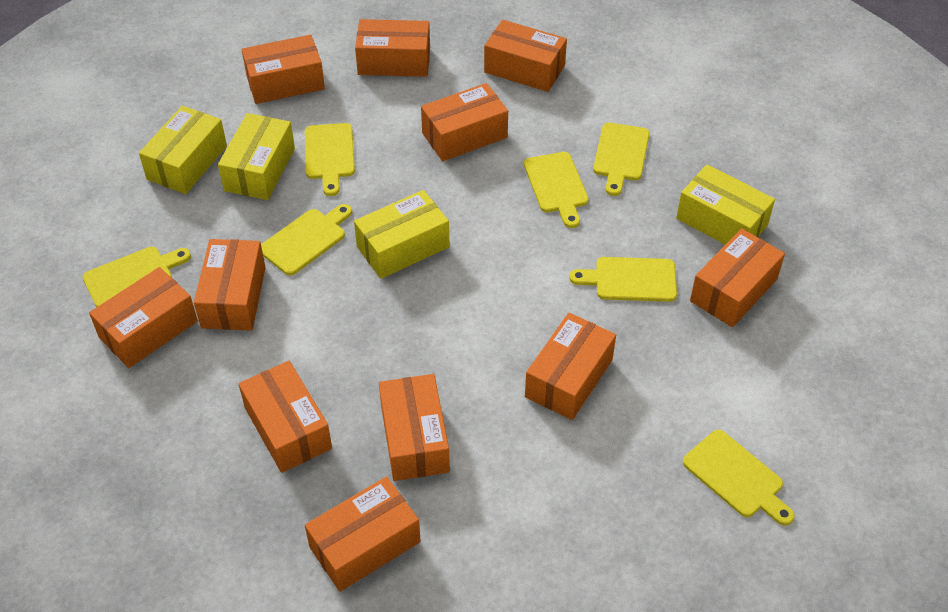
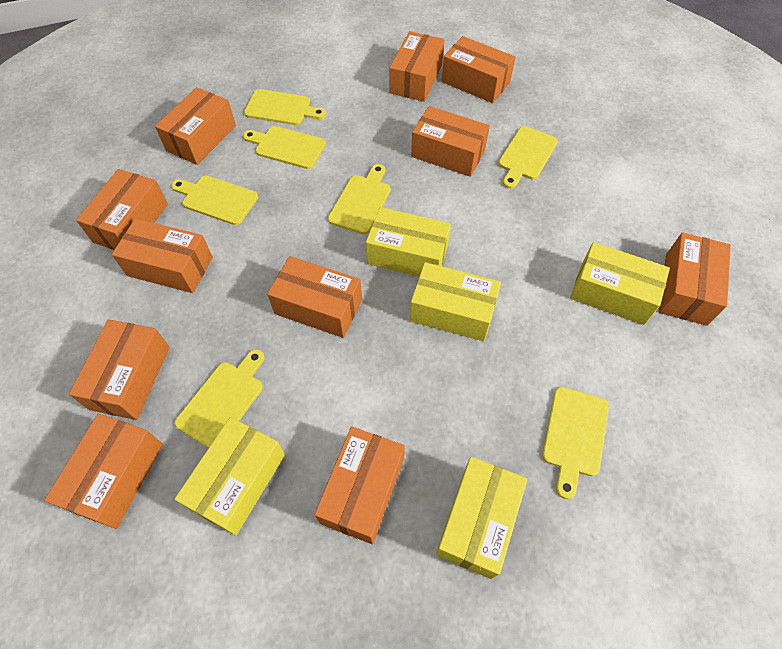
yellow box: [139,106,227,194] [218,113,295,200] [354,190,450,279] [676,165,775,245] = 4 -> [175,417,285,536] [366,207,451,277] [410,262,501,341] [436,457,527,579] [570,242,670,325] = 5

